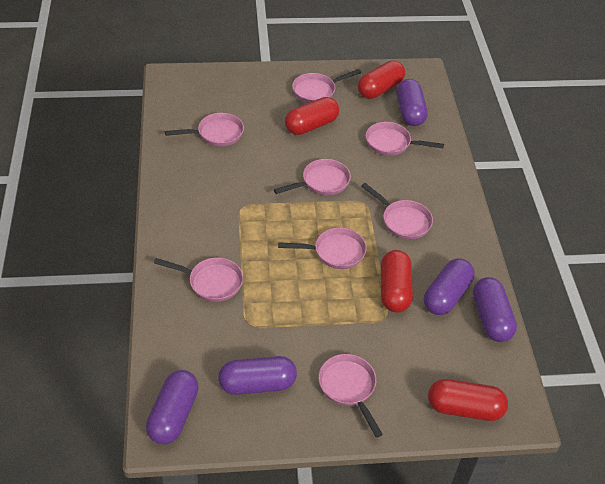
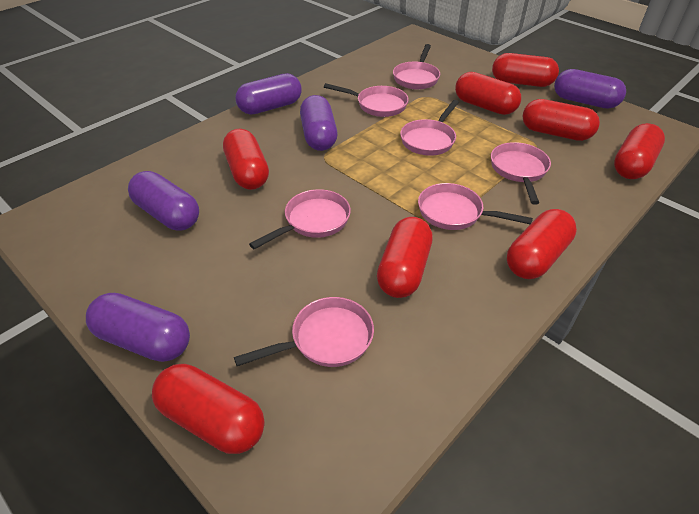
pink pan: [154,257,243,302] [165,113,244,147] [274,159,351,196] [278,227,367,269] [292,69,361,103] [318,354,383,438] [361,183,433,240] [366,122,444,156] = 8 -> [234,297,374,367] [249,189,351,249] [324,83,409,117] [393,44,440,90] [400,100,459,156] [418,183,533,230] [491,142,551,205] = 7
red capsule: [285,97,339,135] [358,60,405,99] [381,250,413,313] [428,379,508,421] = 4 -> [152,364,265,454] [223,129,269,190] [377,217,433,298] [455,72,521,115] [492,53,559,87] [507,209,577,279] [523,99,600,141] [614,123,665,179] = 8

